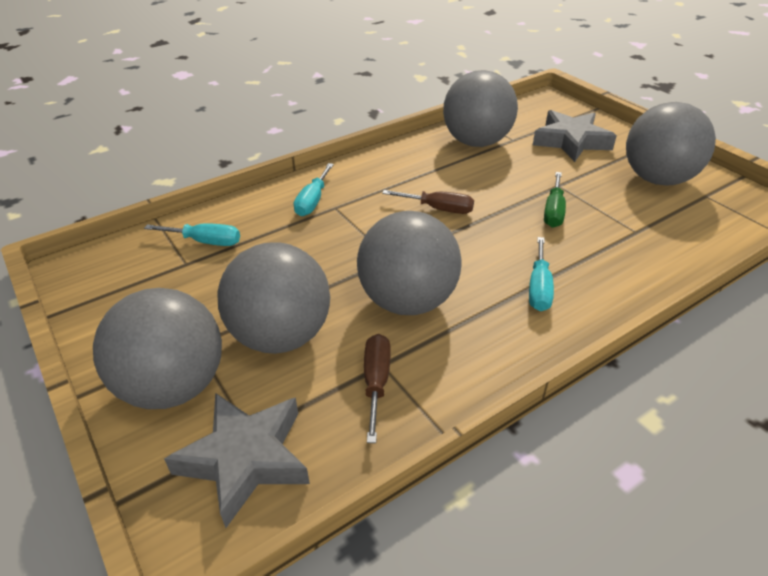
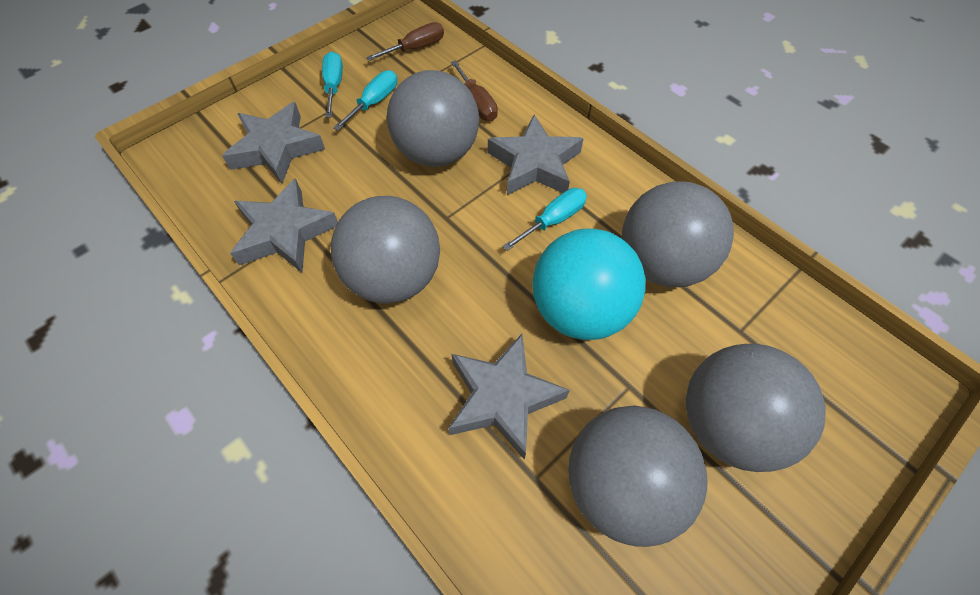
green screwdriver: [544,172,566,228] = 1 -> none = 0
grey star: [164,393,310,528] [533,110,617,162] = 2 -> [222,102,325,184] [230,178,338,272] [448,334,570,460] [488,115,584,195] = 4
turquoise ball: none = 0 -> [532,229,646,340] = 1

